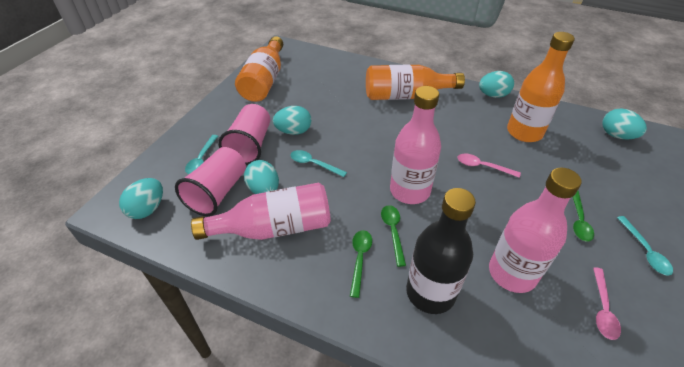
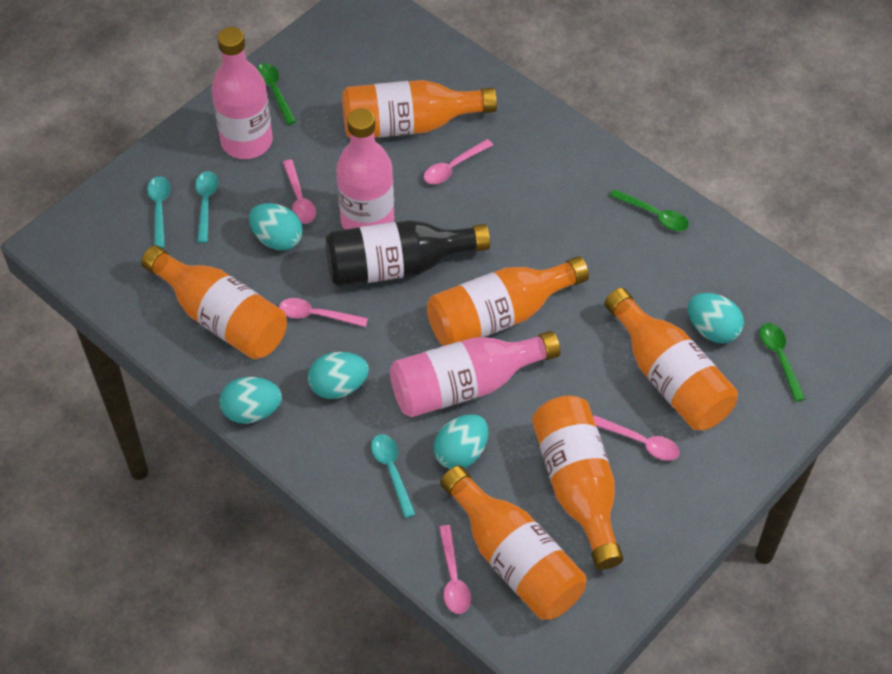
orange bottle: [235,36,283,102] [366,64,465,100] [507,32,575,142] = 3 -> [141,245,287,359] [342,80,497,138] [427,256,589,346] [440,465,586,620] [532,396,624,570] [604,288,738,430] = 6
pink cup: [175,147,246,216] [218,104,270,165] = 2 -> none = 0
pink spoon: [458,154,521,178] [593,267,621,340] = 2 -> [279,298,368,327] [283,160,316,224] [424,139,493,184] [439,525,471,614] [593,415,680,461] = 5

